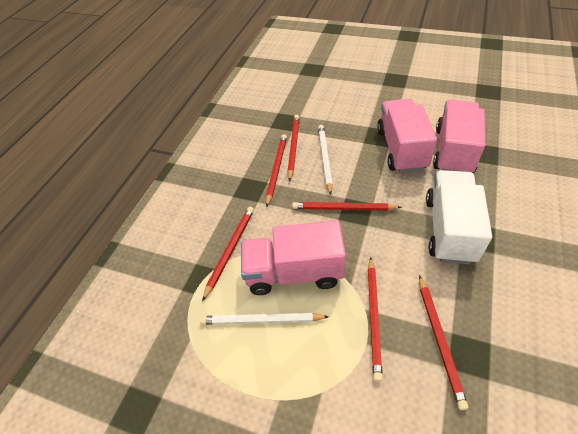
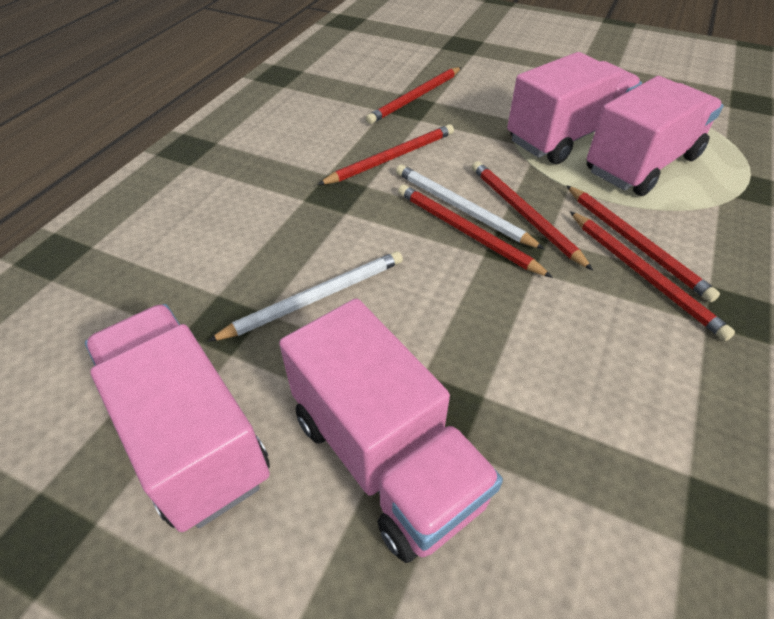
pink truck: [241,220,346,295] [377,99,437,173] [433,100,485,173] = 3 -> [85,304,270,532] [279,298,503,563] [507,52,642,164] [587,76,723,196] = 4
white truck: [426,170,492,264] = 1 -> none = 0

